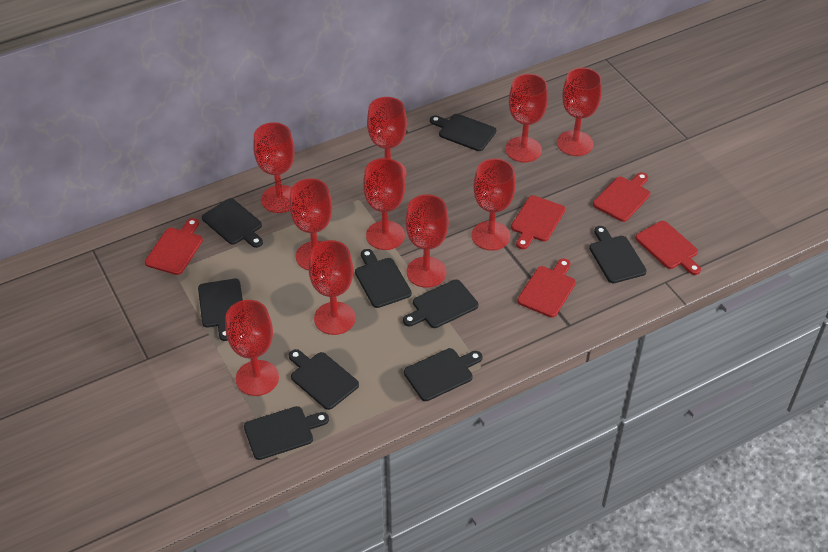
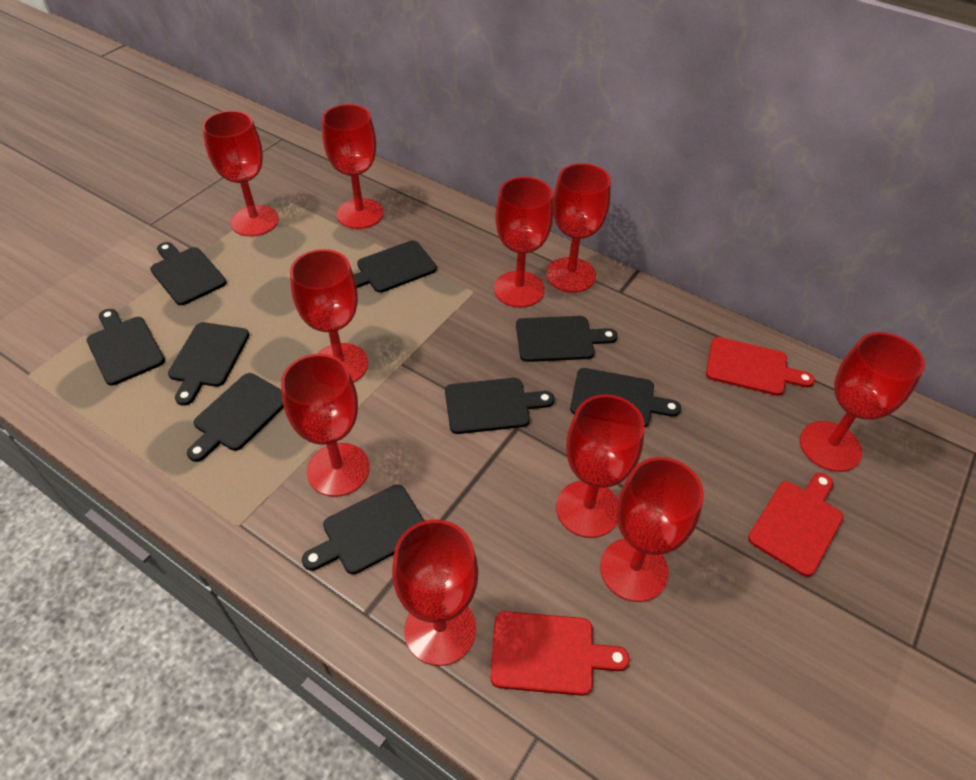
red cutting board: [145,218,203,275] [511,195,565,249] [517,259,576,317] [593,172,650,222] [635,221,701,275] = 5 -> [490,611,630,696] [706,337,815,396] [748,473,844,577] = 3

